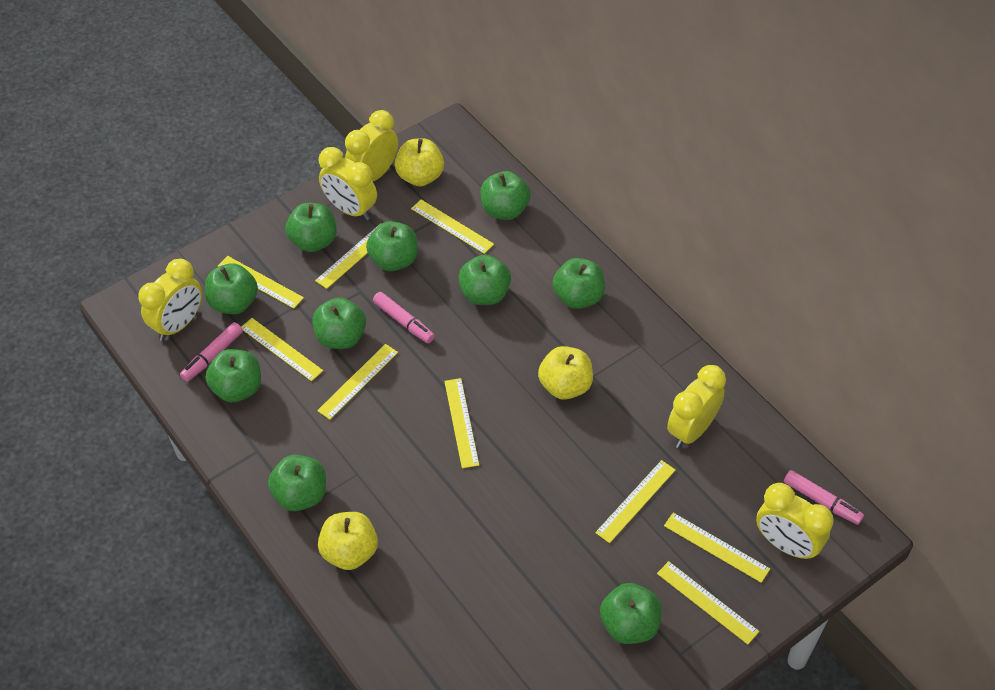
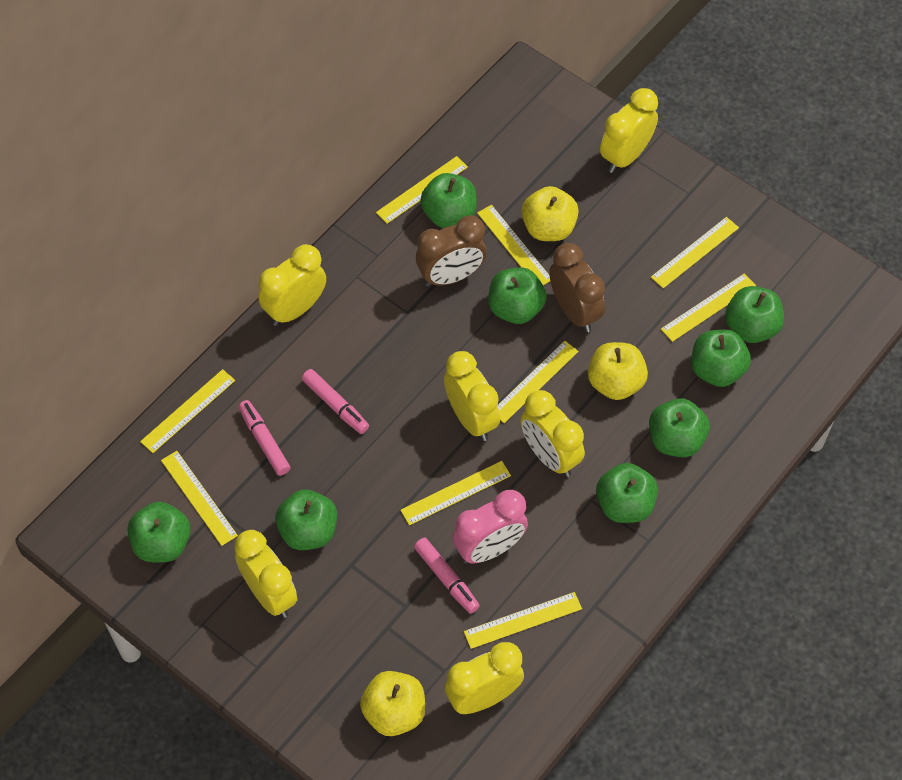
brown clock: none = 0 -> [416,215,487,287] [549,243,605,332] = 2
green apple: [205,263,258,314] [206,349,261,402] [268,455,326,511] [285,203,337,252] [312,297,366,349] [366,221,418,271] [458,255,511,305] [481,171,530,220] [552,258,605,309] [600,583,662,644] = 10 -> [127,502,191,563] [275,489,337,550] [420,173,477,228] [488,267,546,324] [596,463,658,523] [649,398,710,457] [691,329,751,387] [725,286,784,343] = 8
pink clock: none = 0 -> [452,490,528,564] = 1
yellow clock: [138,259,202,341] [319,147,377,220] [345,110,398,181] [667,365,726,448] [756,483,834,560] = 5 -> [234,530,297,618] [259,244,326,326] [444,351,500,441] [445,642,524,714] [520,390,585,477] [600,88,658,173] = 6

